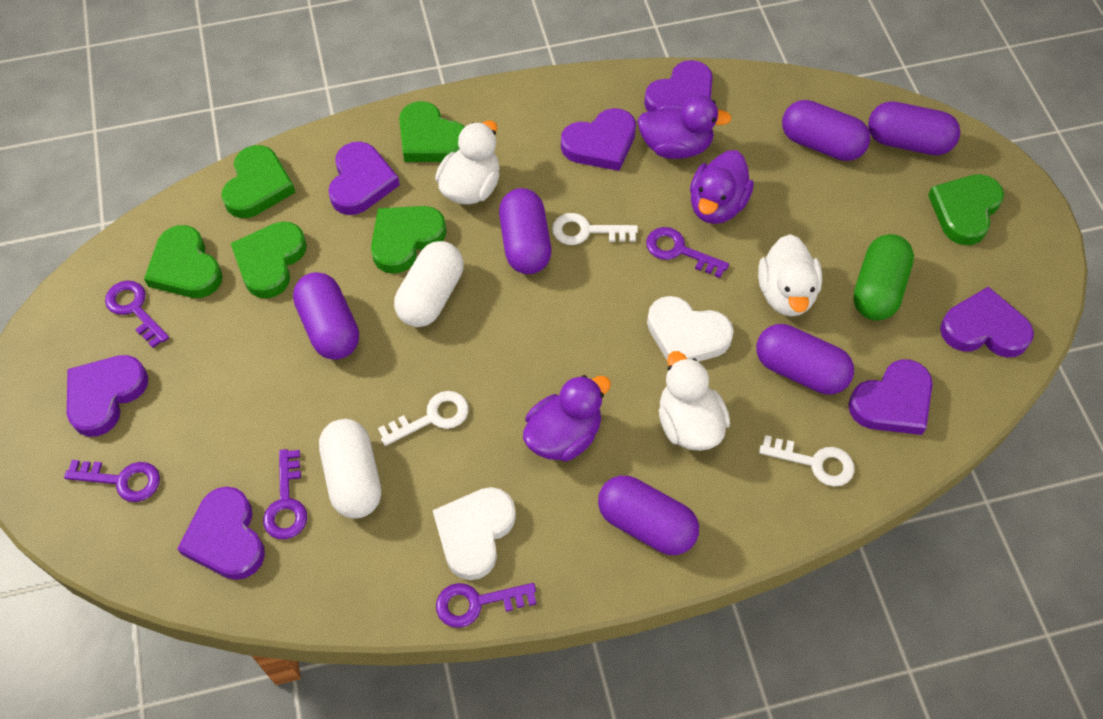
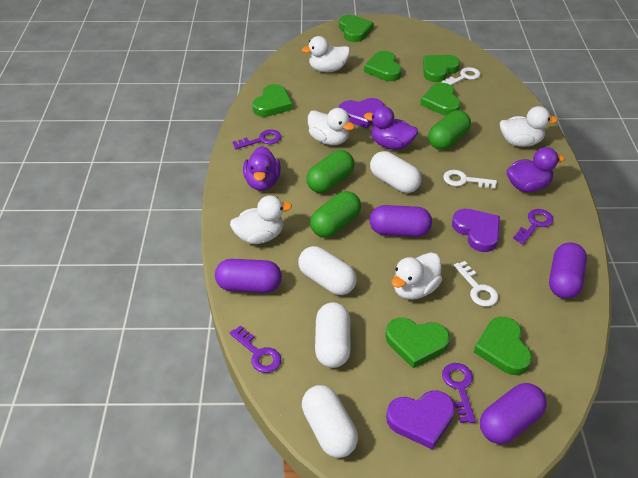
green capsule: [853,234,914,321] = 1 -> [306,150,354,193] [310,191,361,238] [428,110,471,150] = 3
green heart: [144,225,223,298] [221,145,295,218] [231,221,307,299] [371,206,446,274] [399,101,465,162] [928,174,1004,245] = 6 -> [252,84,293,117] [339,15,374,42] [364,51,402,81] [386,318,450,368] [420,83,461,116] [423,55,460,82] [474,317,532,375] = 7
purple capsule: [293,272,359,360] [499,188,551,274] [598,476,699,555] [756,324,854,395] [782,100,870,161] [868,101,960,155] = 6 -> [215,259,282,293] [369,205,432,237] [480,383,547,444] [549,242,587,299] = 4
purple heart: [67,355,148,437] [177,487,265,580] [329,142,400,215] [561,108,636,171] [644,60,713,112] [848,359,933,435] [940,287,1034,358] = 7 -> [339,98,384,128] [386,391,455,450] [452,209,500,252] = 3
purple key: [64,460,160,502] [105,280,169,348] [263,449,307,539] [436,583,536,628] [646,227,729,278] = 5 -> [230,325,281,373] [233,129,281,149] [442,363,476,423] [513,209,553,244] = 4
white capsule: [319,419,381,518] [394,241,464,327] = 2 -> [298,246,357,295] [302,385,358,458] [315,302,351,368] [370,151,422,193] = 4
white duck: [435,120,500,205] [659,351,730,451] [758,234,822,317] = 3 -> [230,196,292,244] [302,36,350,72] [308,108,355,145] [391,252,442,300] [500,106,558,147] = 5
white heart: [433,487,516,580] [647,296,734,362] = 2 -> none = 0

